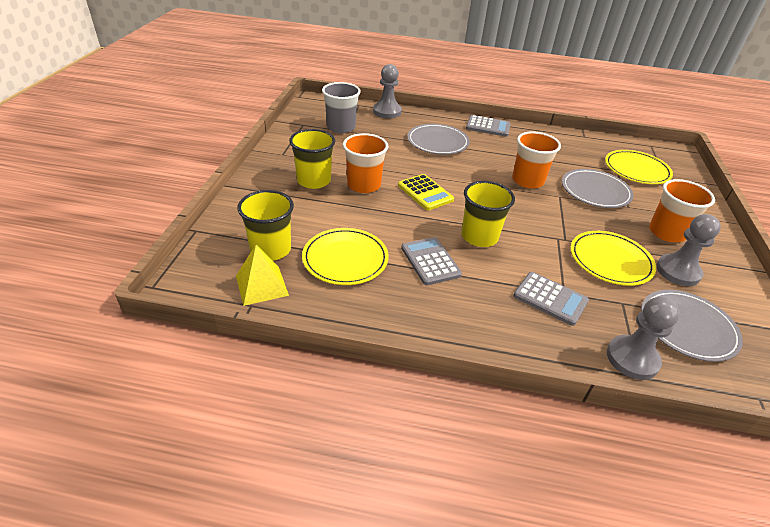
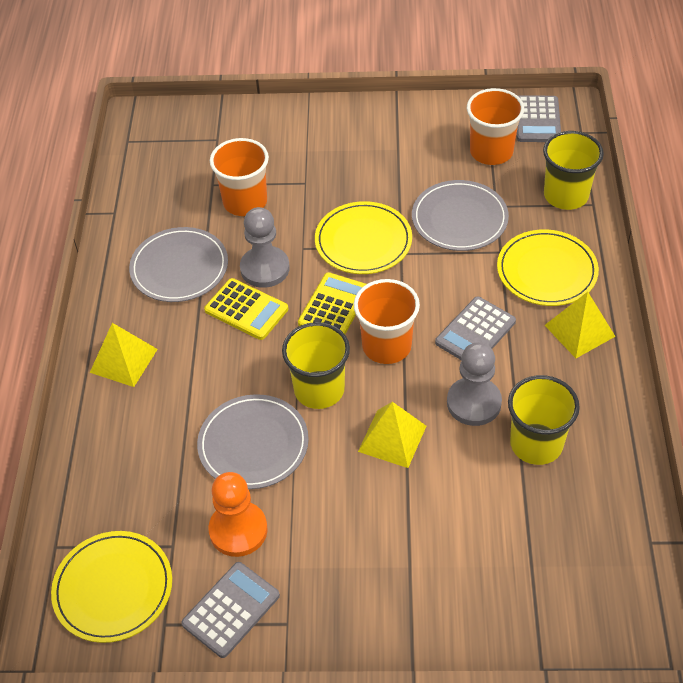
grey cup: [322,82,361,133] = 1 -> none = 0
grey pawn: [373,64,402,118] [607,297,680,380] [656,214,721,286] = 3 -> [240,207,290,288] [447,342,502,426] = 2
orange pawn: none = 0 -> [208,472,268,557] = 1
yellow calculator: [398,174,454,211] = 1 -> [204,278,288,340] [298,272,366,334] = 2
yellow pyramid: [236,245,289,306] = 1 -> [90,323,158,387] [358,402,426,468] [545,292,616,358] = 3

